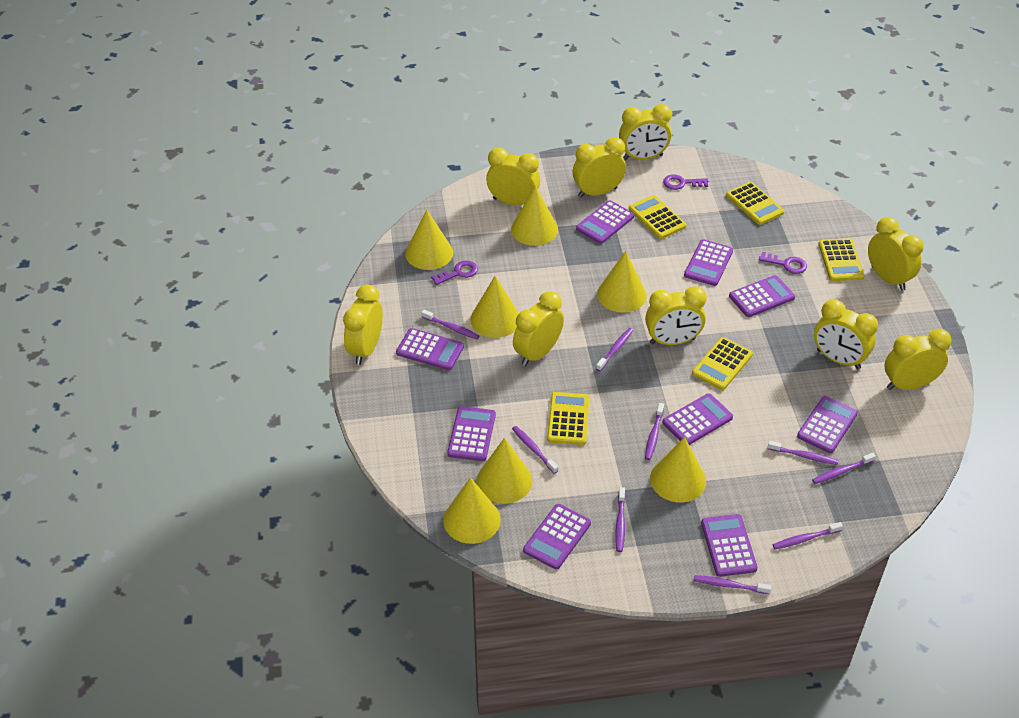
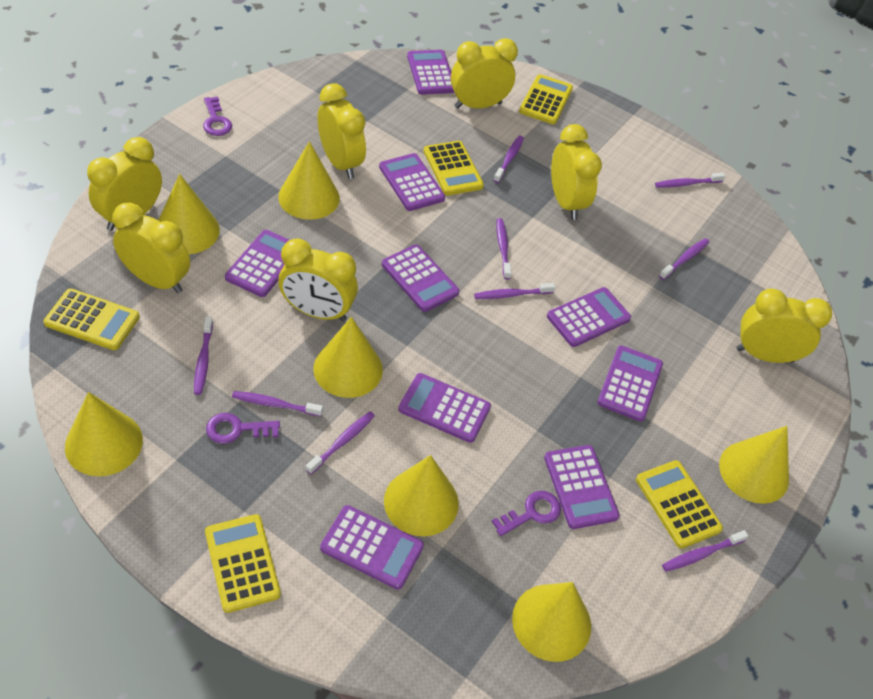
yellow clock: [343,285,383,365] [486,147,540,205] [513,291,564,366] [573,137,626,198] [619,104,672,160] [645,286,707,345] [814,299,878,369] [868,217,924,291] [885,328,951,390] = 9 -> [87,137,162,231] [112,203,190,293] [279,238,358,322] [317,83,366,179] [451,38,518,108] [551,124,602,220] [736,289,832,363] = 7

